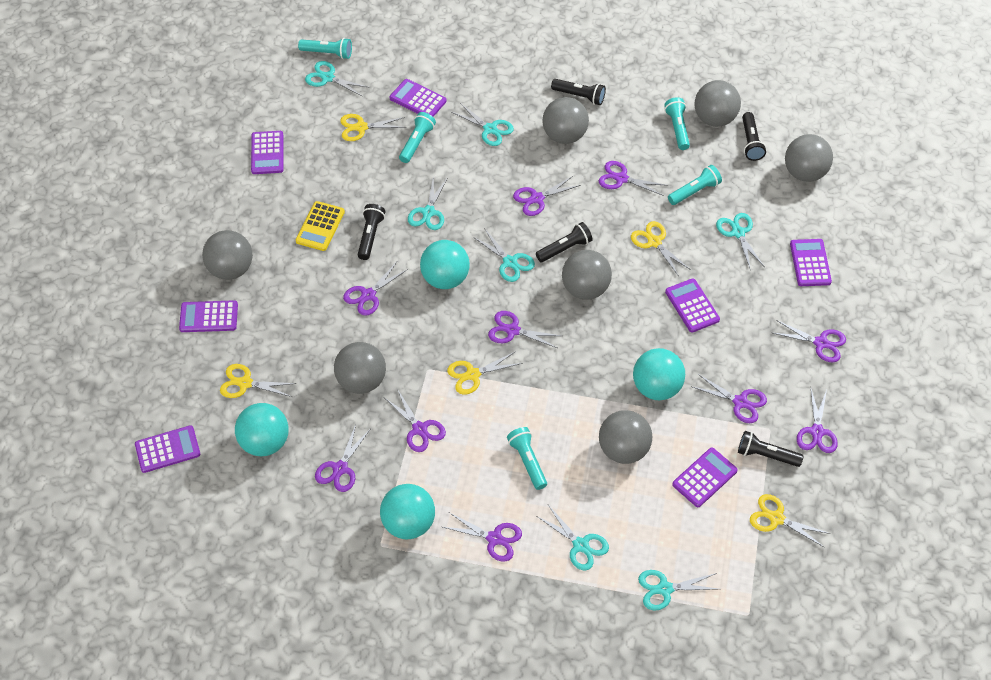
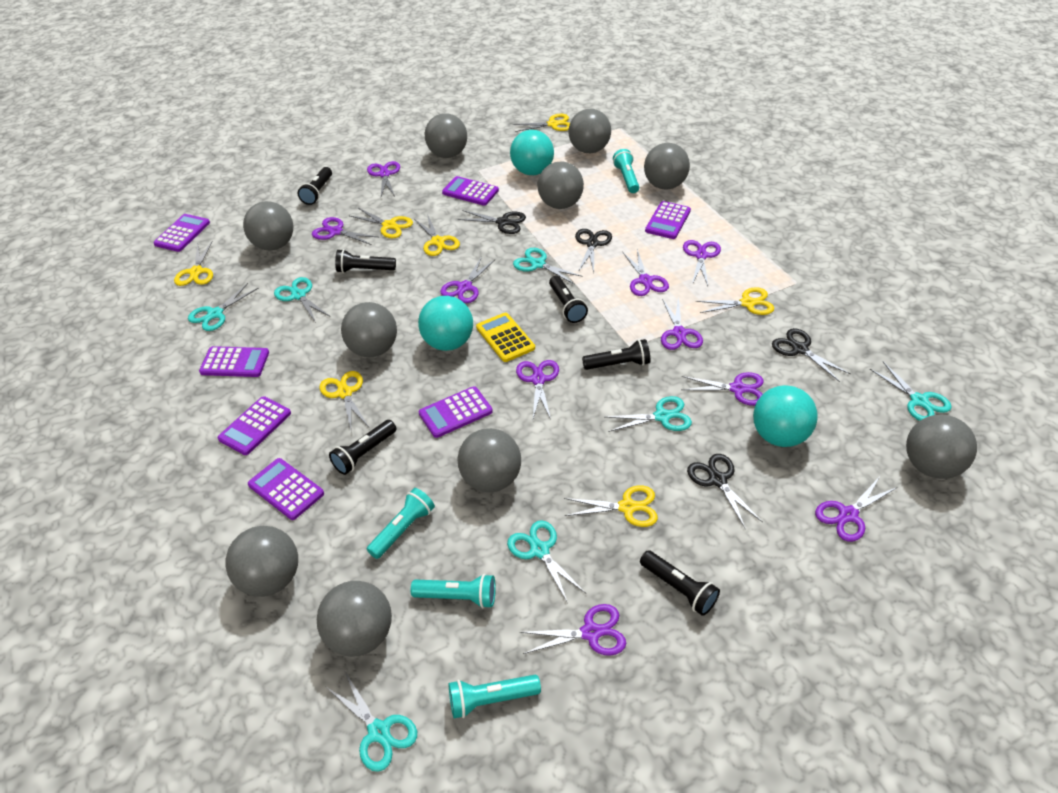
black flashlight: [358,204,385,260] [536,222,592,262] [551,79,606,105] [738,431,804,467] [742,112,766,161] = 5 -> [298,167,332,205] [329,420,396,475] [335,249,396,273] [549,276,588,323] [582,339,650,370] [640,550,720,616] = 6
black scissors: none = 0 -> [458,210,526,234] [575,229,612,272] [687,454,763,529] [772,328,851,382] = 4
grey ball: [202,230,253,280] [334,342,386,394] [542,97,589,144] [562,250,612,300] [599,410,652,464] [695,80,741,127] [785,134,833,182] = 7 -> [225,526,298,597] [243,201,293,250] [317,581,392,657] [341,302,397,357] [425,113,467,158] [458,428,521,492] [538,161,584,209] [568,109,611,153] [644,143,690,189] [906,415,977,479] = 10
turquoise ball: [235,403,289,456] [380,484,435,539] [420,240,470,289] [633,348,685,400] = 4 -> [418,296,473,351] [510,130,554,175] [753,385,818,447] = 3
turquoise flashlight: [298,38,352,59] [399,112,436,163] [507,427,547,490] [664,97,690,150] [668,165,722,205] = 5 -> [367,488,435,559] [411,574,496,608] [449,675,541,718] [613,149,639,193] = 4
yellow scissors: [220,364,296,398] [340,114,407,141] [447,351,522,395] [631,221,691,276] [750,494,831,548] = 5 -> [174,242,213,286] [319,371,369,430] [350,208,413,239] [414,214,460,256] [513,114,570,132] [564,485,658,527] [696,287,774,315] = 7

